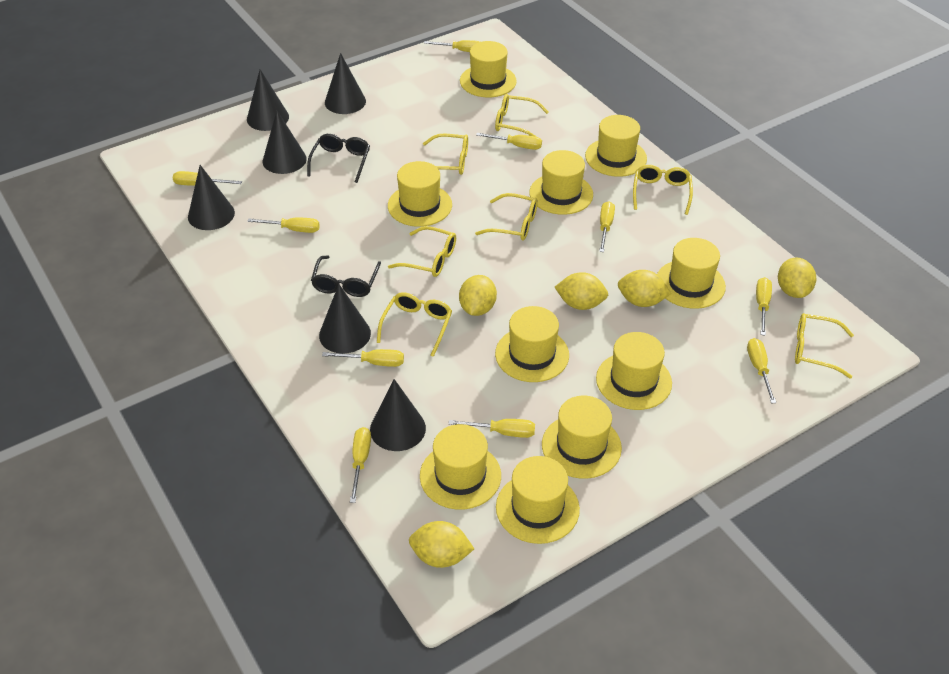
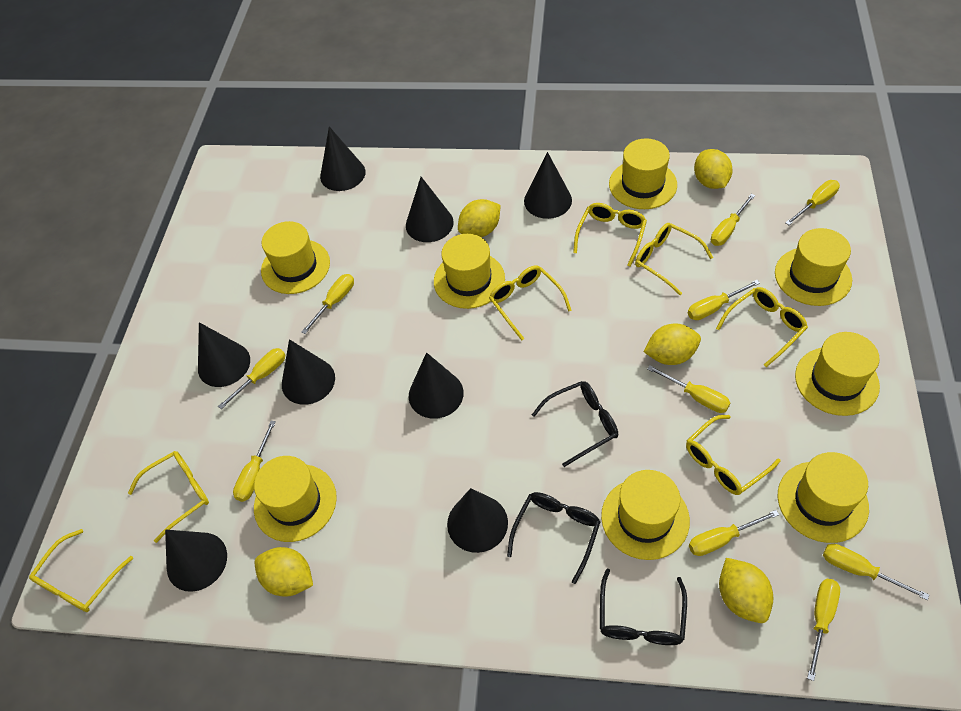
black cone: [188,165,235,230] [247,69,289,131] [263,111,307,174] [319,284,371,354] [325,53,366,114] [370,379,426,451] = 6 -> [165,530,227,592] [198,322,250,387] [282,339,335,405] [320,126,365,191] [406,177,454,242] [409,352,464,419] [447,488,508,553] [524,152,572,219] = 8
black glasses: [307,134,370,183] [311,255,381,297] = 2 -> [507,492,601,584] [532,381,618,467] [600,569,687,645] = 3
yellow hat: [388,161,452,227] [420,424,501,510] [460,41,517,97] [495,306,569,382] [496,456,580,544] [529,150,593,215] [542,396,622,479] [585,115,647,177] [596,332,672,410] [657,238,726,309] = 10 -> [254,456,337,542] [261,221,330,294] [434,234,505,309] [601,470,690,560] [609,138,677,209] [775,228,852,306] [777,452,869,543] [795,332,880,416] = 8

